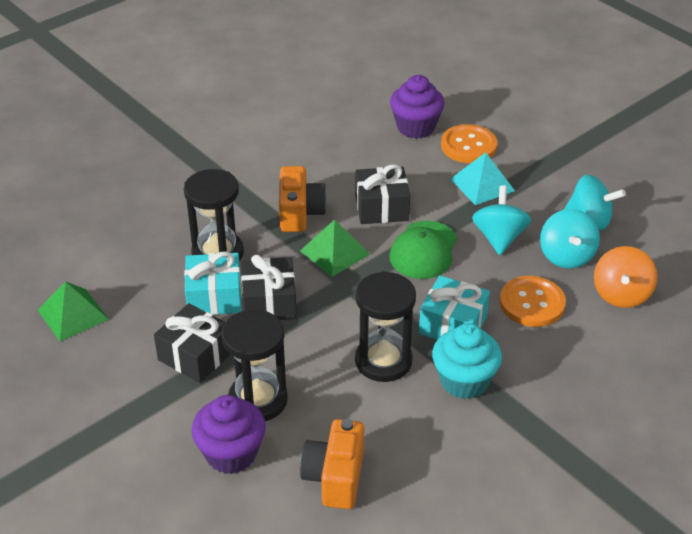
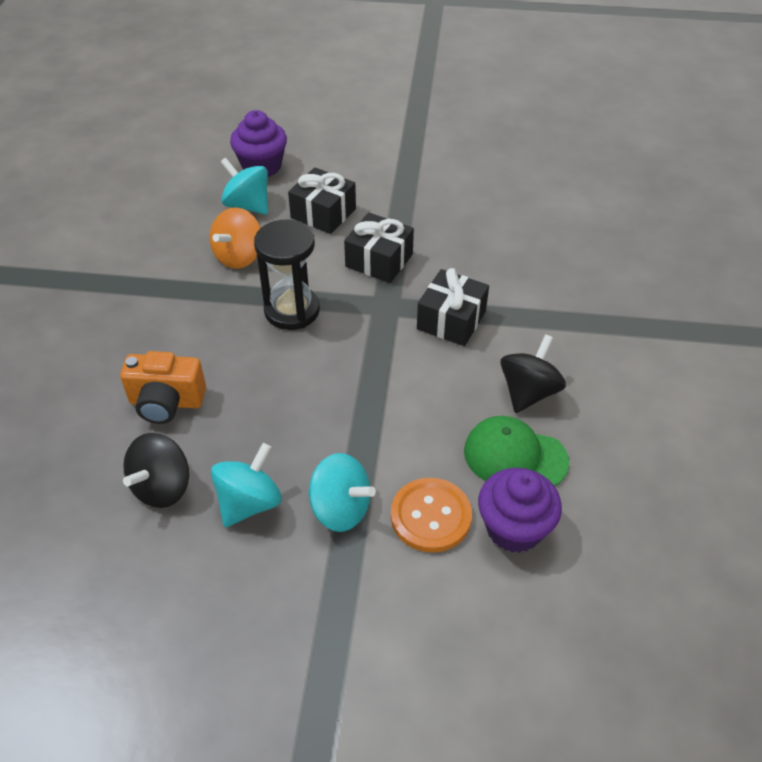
black hourglass: [184,169,244,262] [221,309,288,421] [355,271,416,382] = 3 -> [254,219,320,330] = 1
black spinning top: none = 0 -> [123,433,189,508] [500,334,566,413] = 2
green pyramid: [38,281,109,342] [300,219,370,277] = 2 -> none = 0
orange button: [441,124,497,163] [500,276,566,327] = 2 -> [391,478,472,553] = 1
orange camera: [279,166,327,232] [300,419,364,509] = 2 -> [120,351,206,424] = 1
turquoise cupcake: [432,323,502,399] = 1 -> none = 0
turquoise gift: [184,251,242,315] [419,275,490,340] = 2 -> none = 0
turquoise pyramid: [451,152,515,205] = 1 -> none = 0

